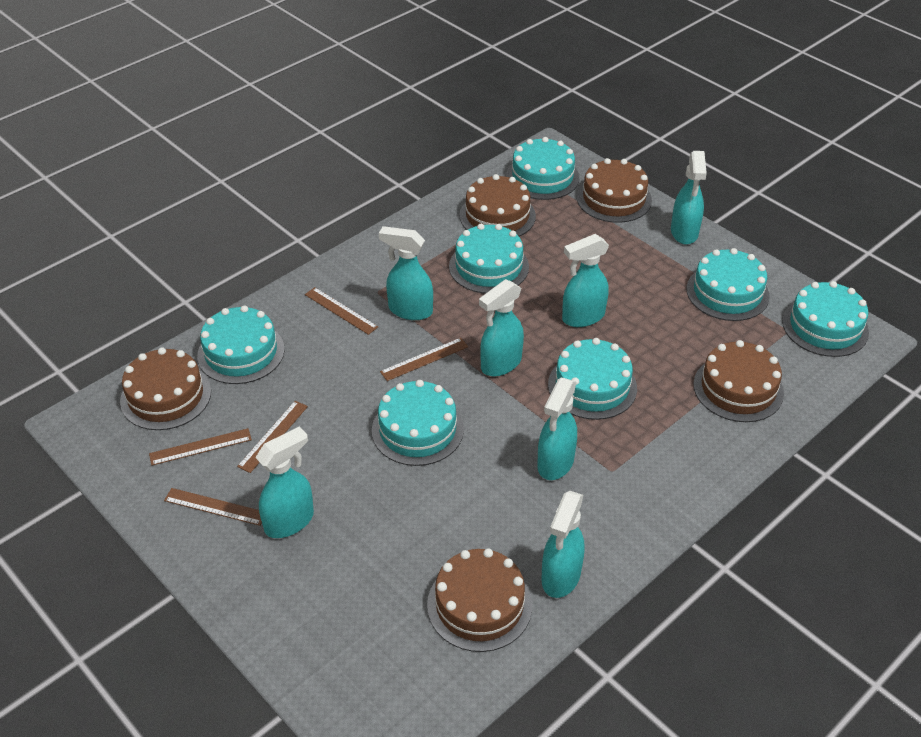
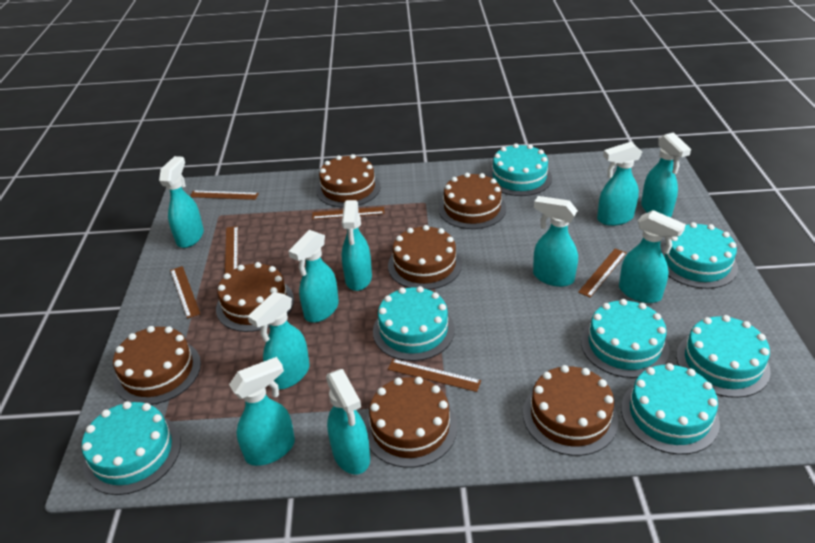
brown cake: [120,347,211,430] [427,549,532,652] [459,174,536,237] [577,158,652,223] [693,340,784,422] = 5 -> [113,326,201,405] [216,262,294,332] [316,154,381,207] [365,377,457,468] [388,225,462,290] [439,173,506,229] [523,365,618,456] = 7
brown ruler: [149,428,252,466] [164,488,262,526] [237,401,308,473] [305,287,378,335] [380,338,468,381] = 5 -> [170,266,200,319] [190,191,259,200] [225,226,238,274] [312,207,385,219] [388,359,481,392] [578,248,627,298] = 6
turquoise spray bottle: [255,426,314,538] [379,226,433,320] [479,279,524,376] [537,378,577,480] [541,491,585,598] [562,234,609,327] [671,151,707,245] = 7 -> [159,156,204,248] [229,357,295,466] [247,292,310,389] [288,230,339,323] [326,369,370,474] [342,200,372,291] [533,196,578,287] [597,142,642,226] [619,210,686,303] [641,132,691,217] = 10

